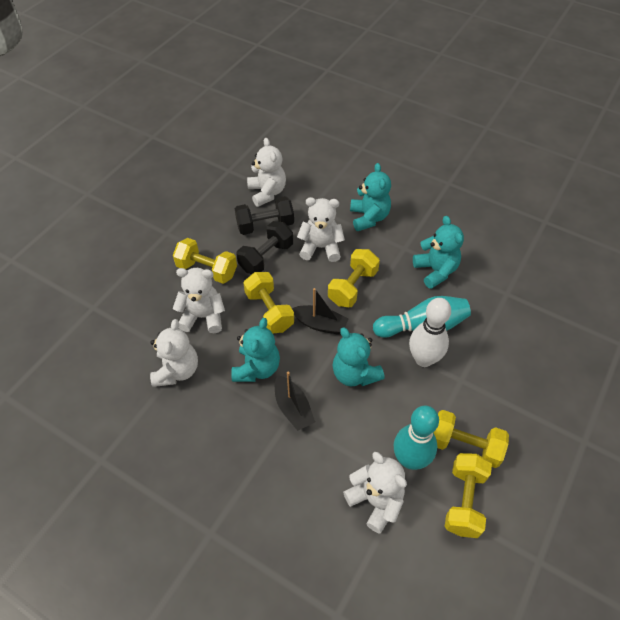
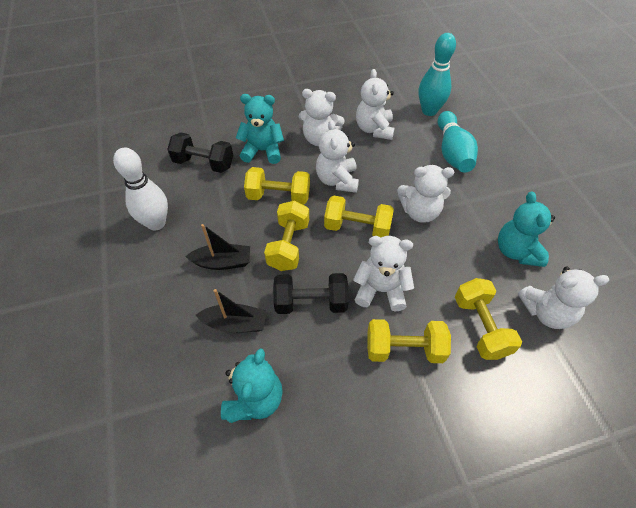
turquoise teddy bear: [231,318,280,382] [333,327,384,386] [350,163,391,231] [413,216,464,289] = 4 -> [221,348,283,423] [236,94,284,164] [498,191,555,267] = 3
white teddy bear: [150,319,198,387] [173,268,225,333] [247,138,286,207] [297,197,345,262] [343,452,407,533] = 5 -> [299,89,345,146] [316,120,359,193] [353,236,414,312] [356,69,395,140] [397,165,454,223] [518,266,609,329] = 6

